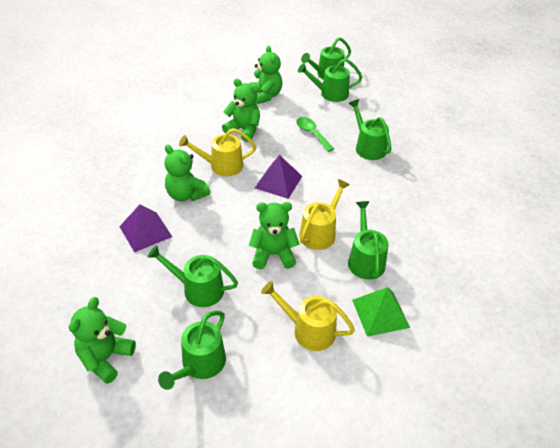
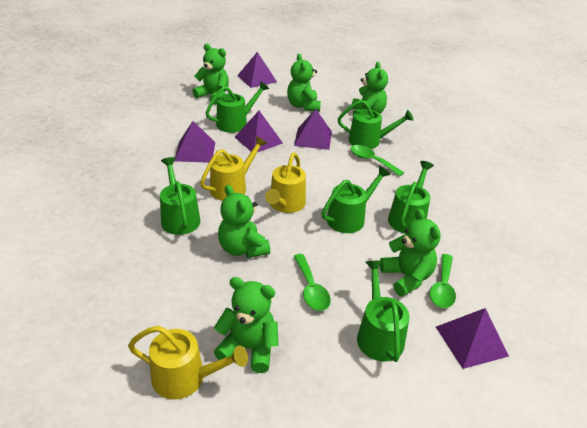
green pyramid: [352,287,410,337] = 1 -> none = 0
green spoon: [296,117,334,152] = 1 -> [294,254,331,311] [351,145,404,176] [430,254,456,308] = 3
green teddy bear: [69,297,136,384] [165,145,210,201] [222,79,260,142] [249,202,299,269] [250,46,282,105] = 5 -> [192,44,229,105] [214,277,279,373] [218,185,270,258] [287,54,321,111] [352,62,388,115] [380,209,441,296] = 6
purple pyramid: [119,204,172,252] [255,155,302,199] = 2 -> [175,121,215,162] [235,111,283,152] [237,52,277,88] [294,109,332,150] [436,308,509,369] = 5

